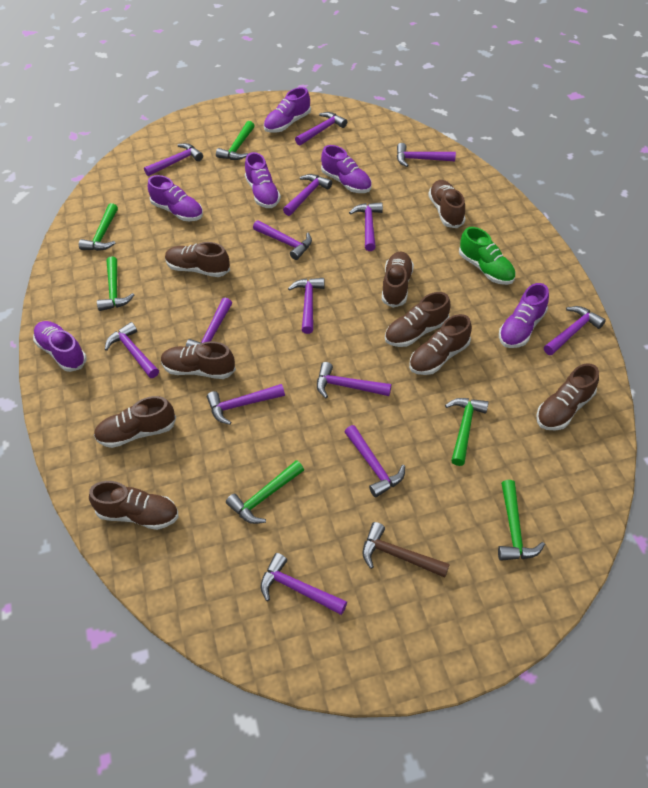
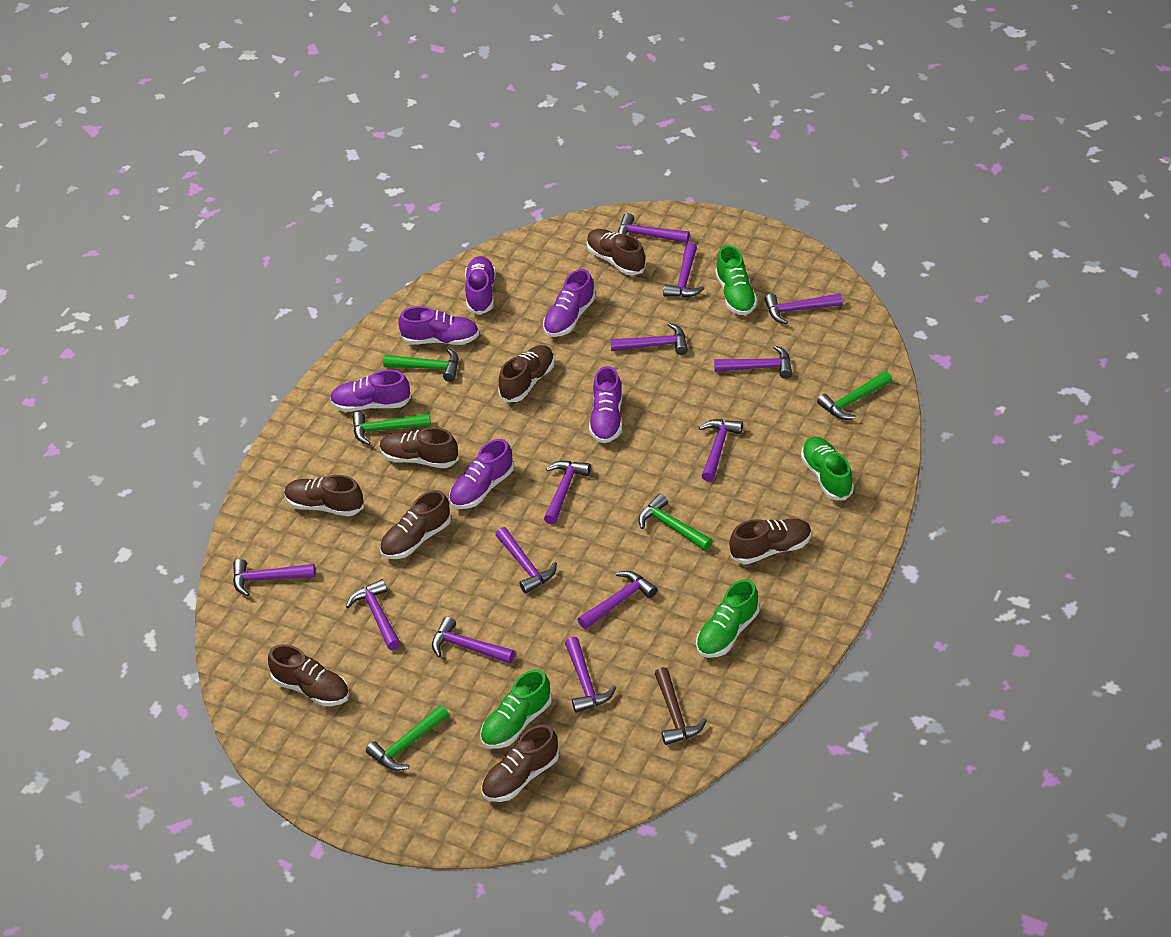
brown shoe: [89,481,179,530] [94,396,176,448] [161,342,236,379] [165,242,230,277] [382,251,414,308] [385,292,450,347] [409,314,472,375] [428,180,466,228] [536,363,599,431] = 9 -> [268,644,349,706] [284,475,364,516] [380,427,459,468] [380,490,451,559] [481,724,559,802] [498,345,555,402] [587,229,646,275] [729,518,812,564] = 8
green hammer: [79,203,118,251] [97,256,134,311] [216,121,255,160] [226,460,304,524] [445,398,489,466] [498,480,545,561] = 6 -> [352,412,431,445] [366,705,449,771] [383,348,459,382] [638,494,713,551] [817,371,892,420] = 5
green shoe: [459,227,516,285] = 1 -> [480,670,552,749] [696,579,760,658] [715,245,758,315] [801,437,854,500] = 4
purple hammer: [105,322,159,378] [144,143,203,176] [186,298,232,347] [207,384,285,425] [253,220,312,260] [260,553,347,615] [283,174,332,216] [288,278,325,334] [295,112,347,146] [317,362,391,398] [345,425,405,498] [349,202,383,251] [397,143,456,167] [544,306,606,355] = 14 -> [233,559,315,596] [346,579,401,650] [432,617,515,664] [496,527,557,594] [544,461,591,524] [565,637,616,713] [577,571,658,629] [610,323,688,355] [618,213,690,243] [663,242,705,297] [699,419,743,482] [714,345,792,379] [764,293,843,324] = 13

